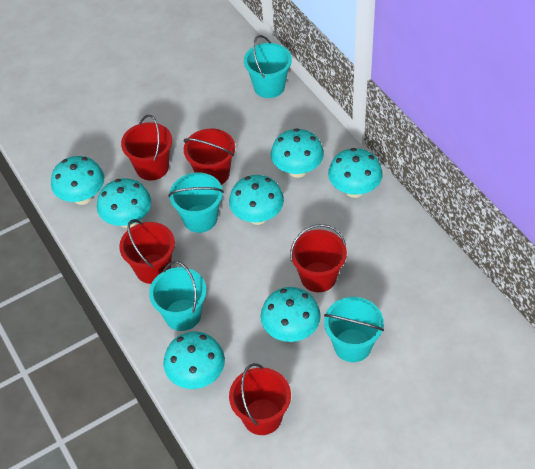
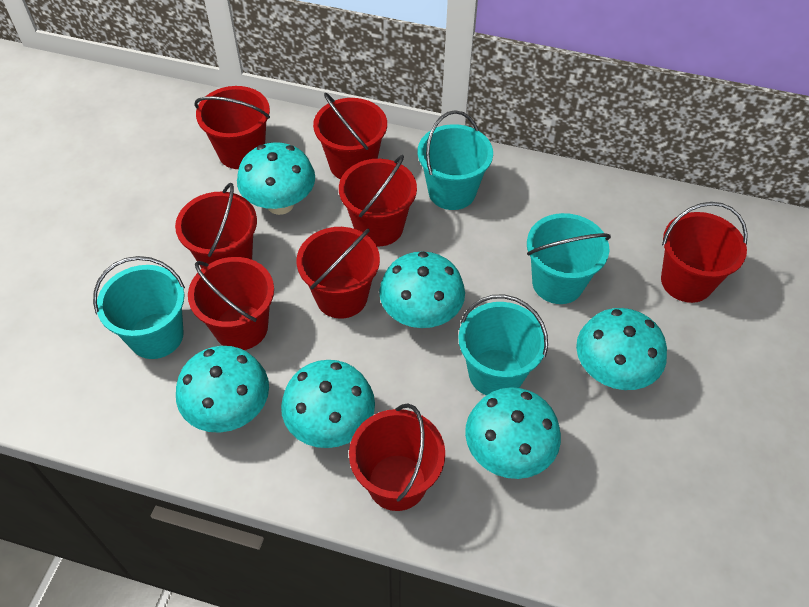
red bucket: [119,219,175,284] [121,115,172,181] [184,128,235,185] [229,363,291,435] [290,224,347,292] = 5 -> [175,183,257,268] [188,257,274,350] [194,86,270,169] [297,227,380,319] [313,93,387,179] [339,155,417,246] [349,404,445,511] [661,202,748,303] = 8
turquoise mushroom: [51,156,104,205] [97,178,151,228] [163,332,225,389] [229,175,284,225] [261,287,321,342] [271,128,324,178] [328,148,382,198] = 7 -> [176,346,269,433] [237,142,315,215] [281,360,375,448] [379,251,465,328] [465,387,561,479] [576,308,667,390] = 6

